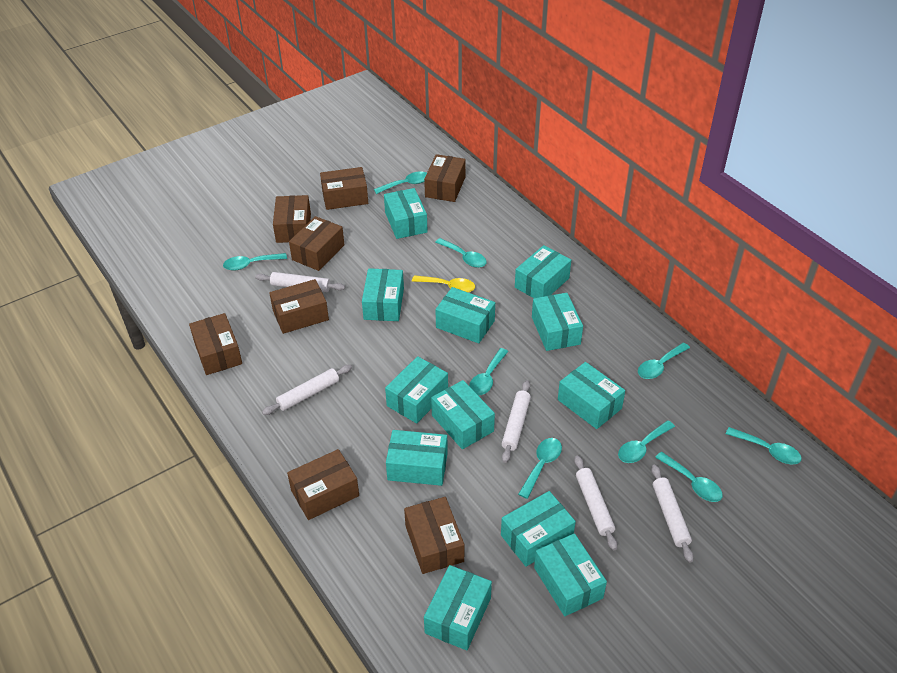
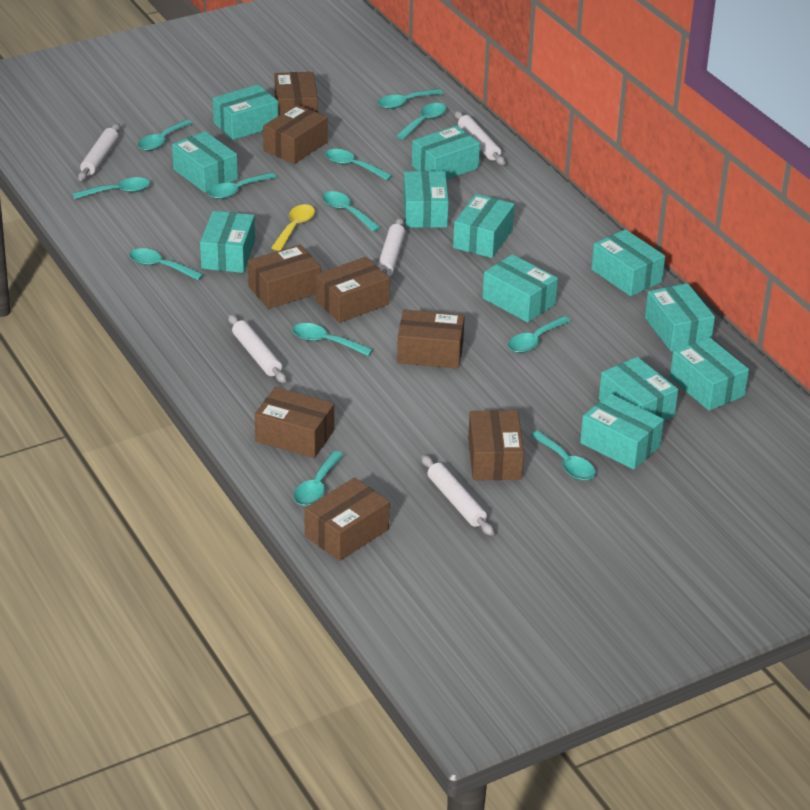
turquoise spoon: [223,253,287,271] [374,171,427,194] [435,238,487,268] [469,348,508,396] [518,438,562,499] [618,420,675,463] [638,343,690,379] [655,452,723,502] [726,427,802,464] = 9 -> [73,177,150,199] [129,248,204,280] [138,119,193,151] [208,172,276,199] [292,323,373,356] [294,451,344,506] [322,191,381,232] [325,149,393,180] [378,89,444,109] [396,103,447,140] [508,316,571,353] [530,431,596,480] = 12

